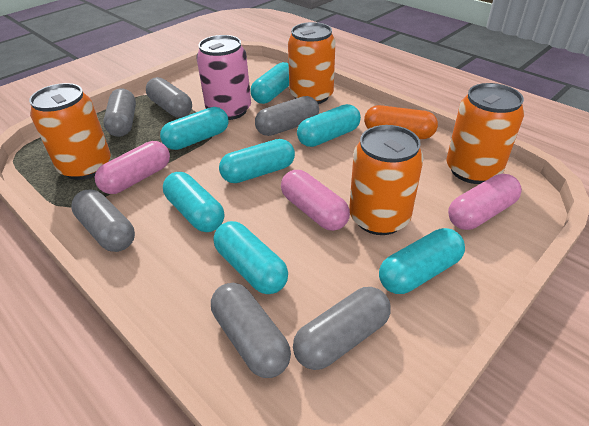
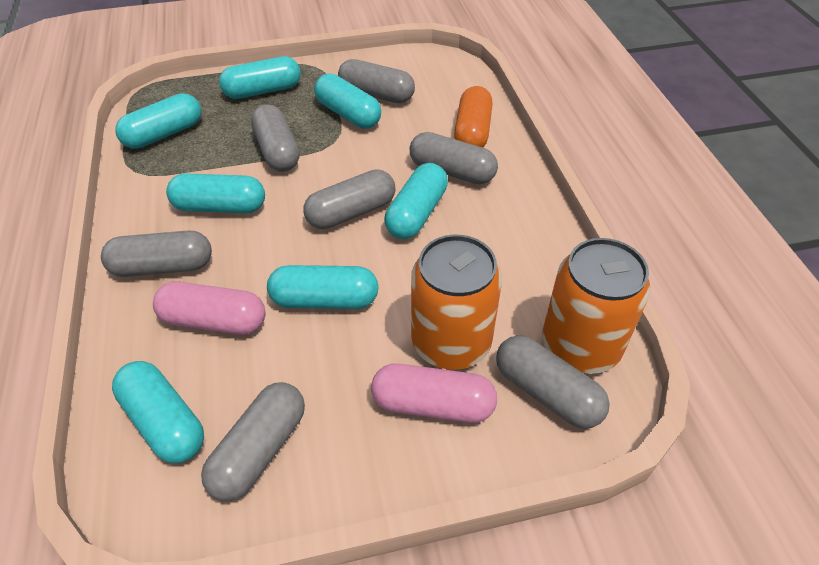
grey capsule: [71,190,135,252] [103,89,136,137] [146,77,192,118] [211,283,291,378] [255,96,319,136] [293,287,391,370] = 6 -> [101,231,212,277] [201,382,305,501] [251,104,300,172] [304,169,396,229] [338,59,415,103] [410,132,498,184] [496,335,610,429] = 7
orange can: [29,83,111,180] [288,22,336,104] [349,125,424,235] [446,83,524,184] = 4 -> [411,234,502,370] [542,238,651,374] = 2
pink can: [197,35,251,120] = 1 -> none = 0
pink capsule: [95,141,170,194] [281,170,350,231] [448,174,522,230] = 3 -> [153,282,266,335] [371,363,497,423] = 2

